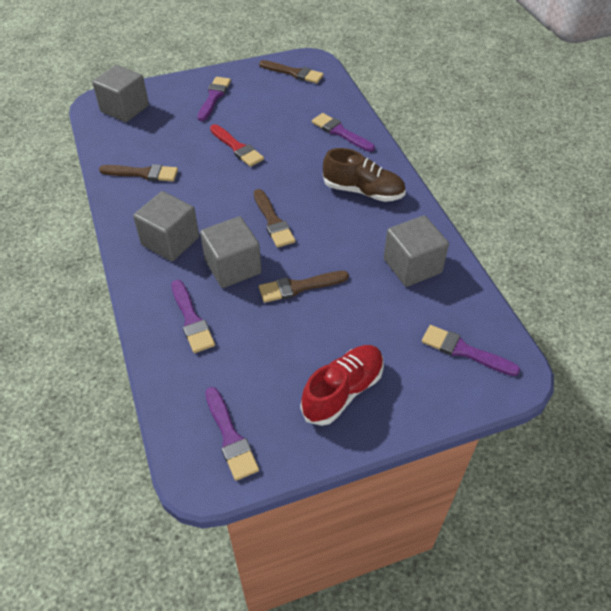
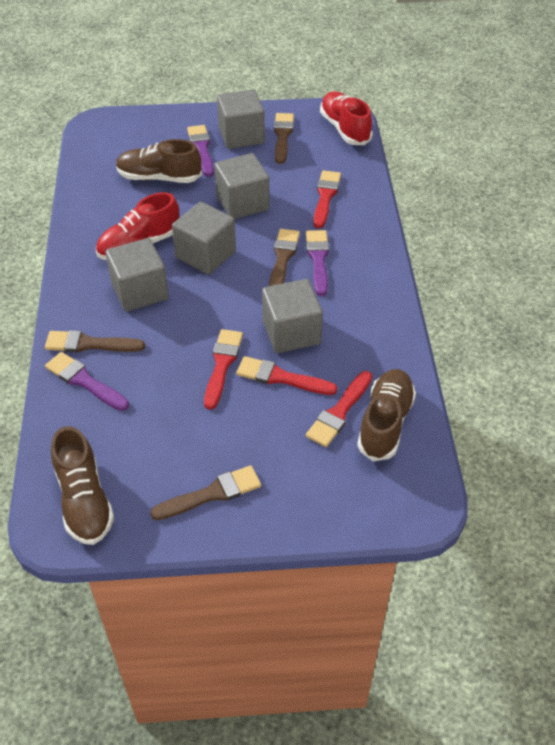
brown shoe: [323,148,406,202] = 1 -> [51,426,114,545] [116,139,202,183] [357,369,416,461] = 3
grey cube: [92,65,149,122] [133,191,199,261] [200,216,261,288] [384,215,449,287] = 4 -> [105,238,169,312] [172,202,236,275] [214,153,270,219] [217,89,265,149] [262,279,323,353] = 5
purple brush: [171,280,215,353] [198,77,231,121] [205,387,259,481] [312,113,375,152] [422,325,520,376] = 5 -> [45,352,129,411] [187,125,214,177] [306,230,329,296] = 3
red brush: [210,124,264,167] = 1 -> [204,329,243,410] [236,356,337,395] [306,371,372,447] [313,170,341,228] = 4
red shoe: [300,345,384,426] = 1 -> [96,192,180,260] [320,91,373,145] = 2

